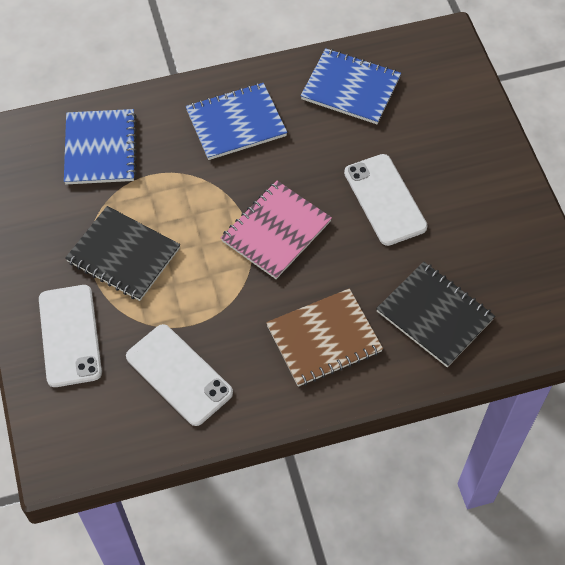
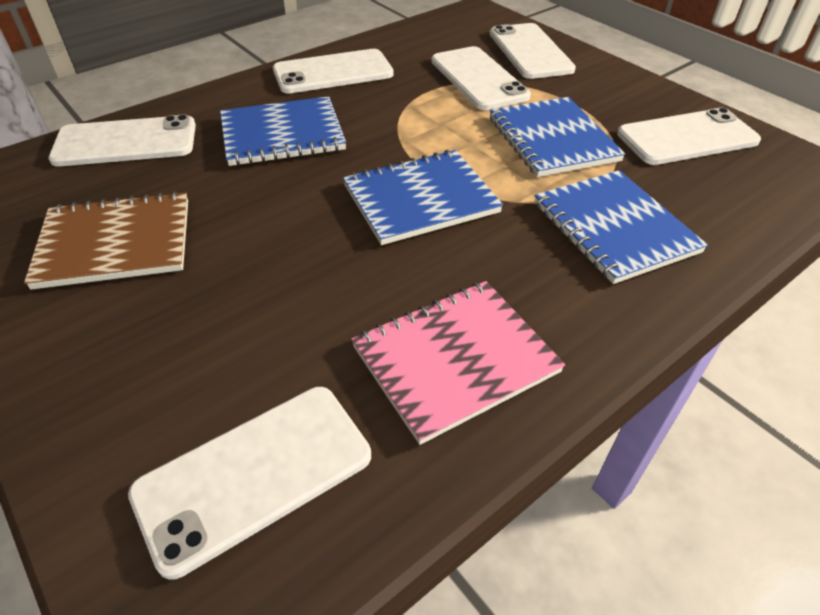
black notebook: [65,206,180,301] [376,262,495,367] = 2 -> none = 0
blue notebook: [64,109,137,184] [186,83,287,160] [301,48,401,124] = 3 -> [220,96,346,166] [343,150,503,245] [490,97,626,177] [535,170,708,284] = 4
white phone: [39,285,102,387] [126,324,233,426] [344,154,428,246] = 3 -> [48,115,196,166] [128,387,371,579] [273,49,394,93] [431,46,531,110] [490,23,576,79] [617,108,761,165] = 6

